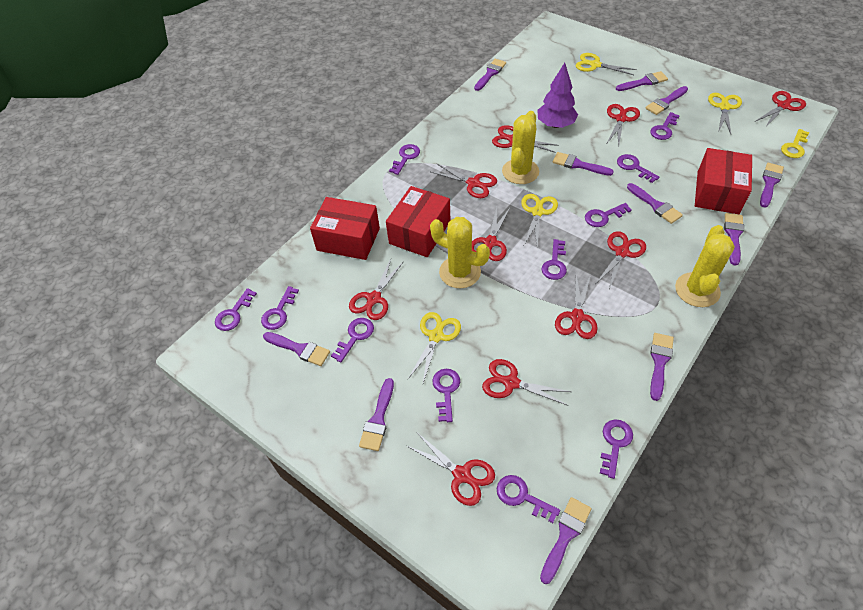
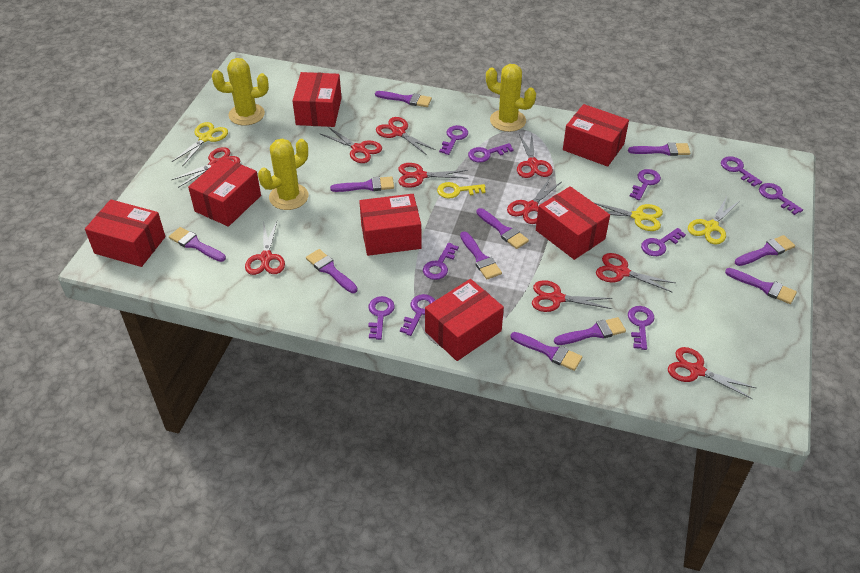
purple key: [215,288,257,331] [261,286,299,330] [331,318,374,363] [389,144,420,175] [432,369,460,422] [497,475,560,523] [542,239,567,280] [585,203,632,227] [600,420,633,479] [617,154,660,183] [650,112,680,140] = 11 -> [368,296,395,340] [400,294,436,336] [423,243,459,280] [439,125,468,155] [468,143,514,163] [628,306,654,350] [630,169,661,200] [641,228,686,256] [721,156,762,187] [759,183,803,215] = 10
purple tree: [537,63,578,128] = 1 -> none = 0
red box: [310,197,380,260] [386,186,451,257] [695,148,752,214] = 3 -> [85,199,166,267] [188,157,261,227] [292,72,342,127] [359,194,422,256] [425,279,504,361] [536,186,610,260] [563,104,629,167] = 7
yellow scissors: [408,312,461,383] [521,194,558,247] [576,53,637,75] [708,93,742,134] = 4 -> [172,122,228,167] [593,202,663,231] [688,197,740,245] = 3

